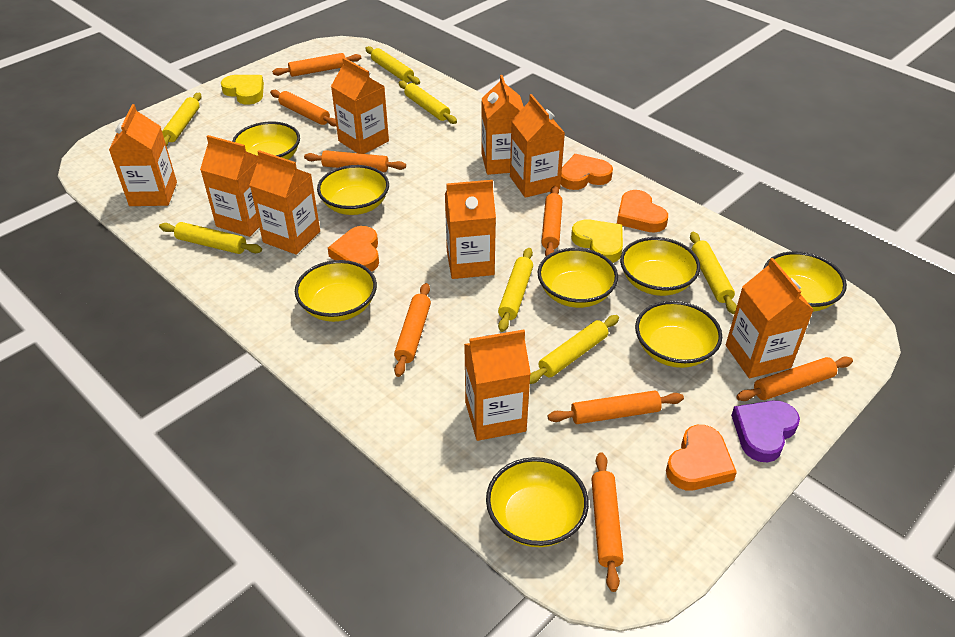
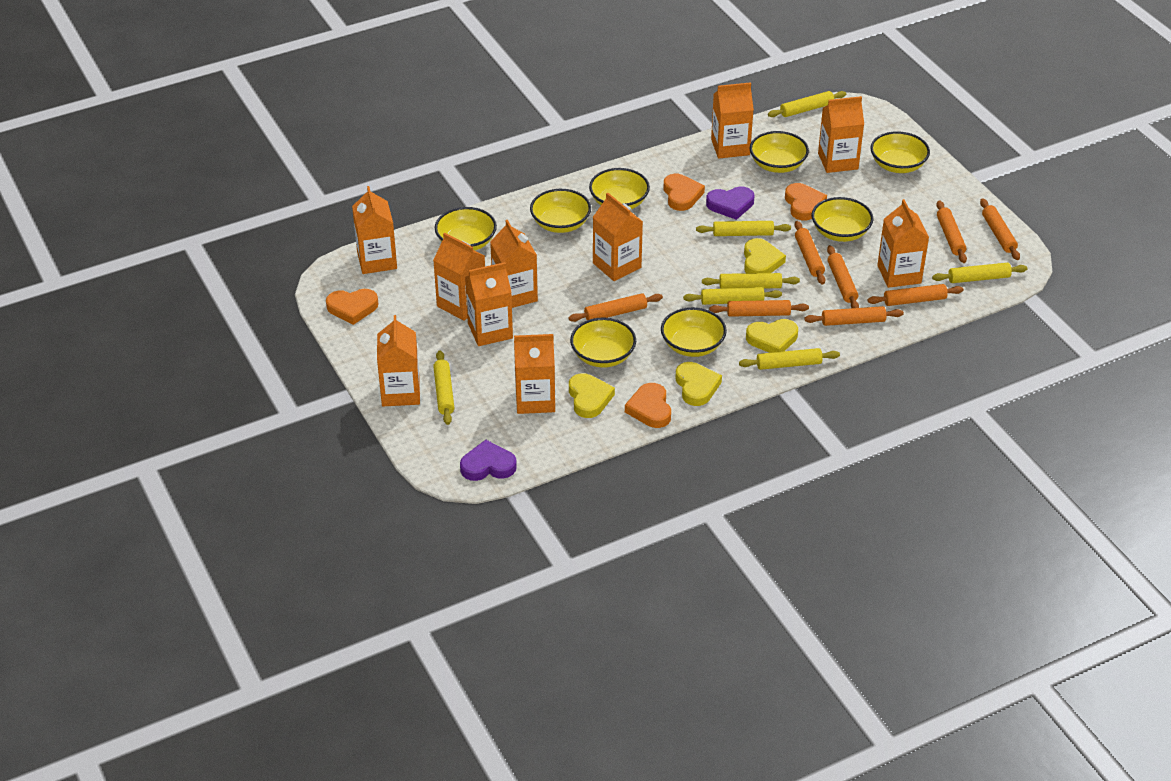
orange carton: [109,104,177,206] [200,135,259,237] [250,150,320,255] [331,58,389,154] [445,180,496,279] [464,330,531,441] [481,75,524,175] [510,94,565,198] [726,258,814,378] = 9 -> [352,186,397,274] [377,315,420,406] [433,233,485,321] [465,262,513,346] [490,220,538,308] [514,334,555,414] [593,193,643,281] [711,82,754,158] [818,96,864,173] [877,199,929,288] = 10
purple heart: [731,401,800,462] = 1 -> [460,440,517,481] [706,186,754,220] = 2
yellow heart: [221,75,264,105] [571,219,623,263] = 2 -> [569,373,615,418] [676,362,722,406] [744,238,786,273] [746,319,798,353] = 4

